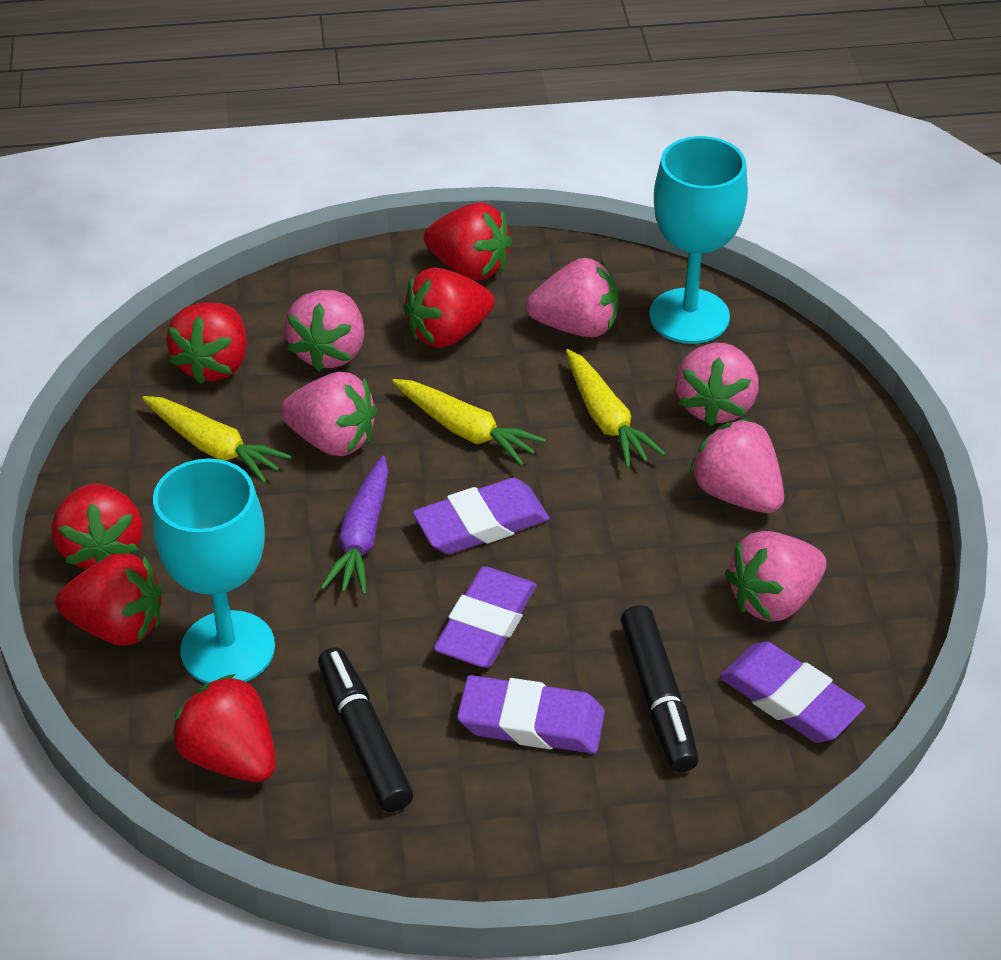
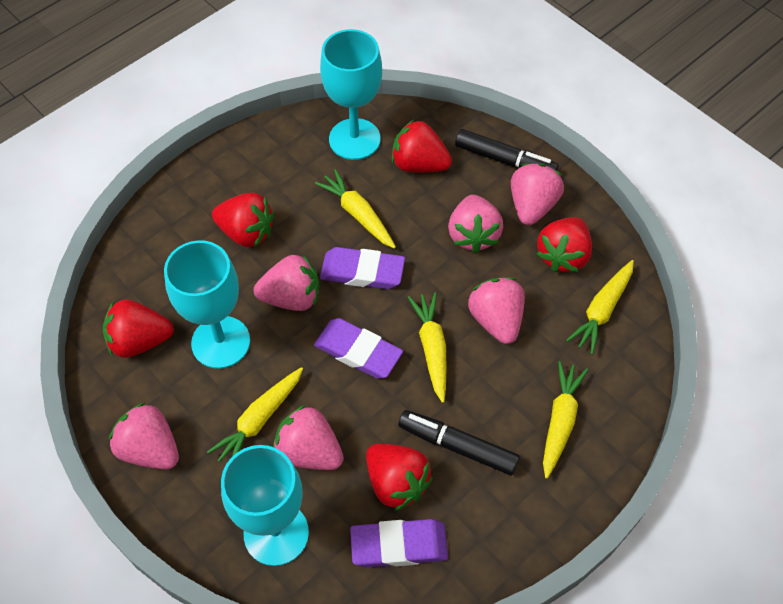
purple carrot: [321,456,388,595] = 1 -> none = 0
purple eraser: [413,478,550,554] [433,566,537,668] [457,675,605,753] [719,641,865,743] = 4 -> [314,318,403,379] [320,247,405,289] [350,519,448,567] = 3
red strawberry: [52,483,143,569] [55,553,162,646] [167,302,247,384] [172,674,276,782] [403,267,494,348] [424,203,512,281] = 6 -> [103,300,174,358] [212,192,274,247] [366,444,433,511] [392,120,452,173] [536,217,592,272] = 5
turquoise goblet: [153,459,275,684] [649,136,748,344] = 2 -> [164,240,250,369] [221,445,309,566] [320,29,382,160] = 3
yellow carrot: [142,396,291,483] [392,379,546,466] [566,349,666,468] = 3 -> [207,367,303,462] [315,169,396,249] [408,292,447,403] [543,361,588,479] [566,260,634,355] = 5

